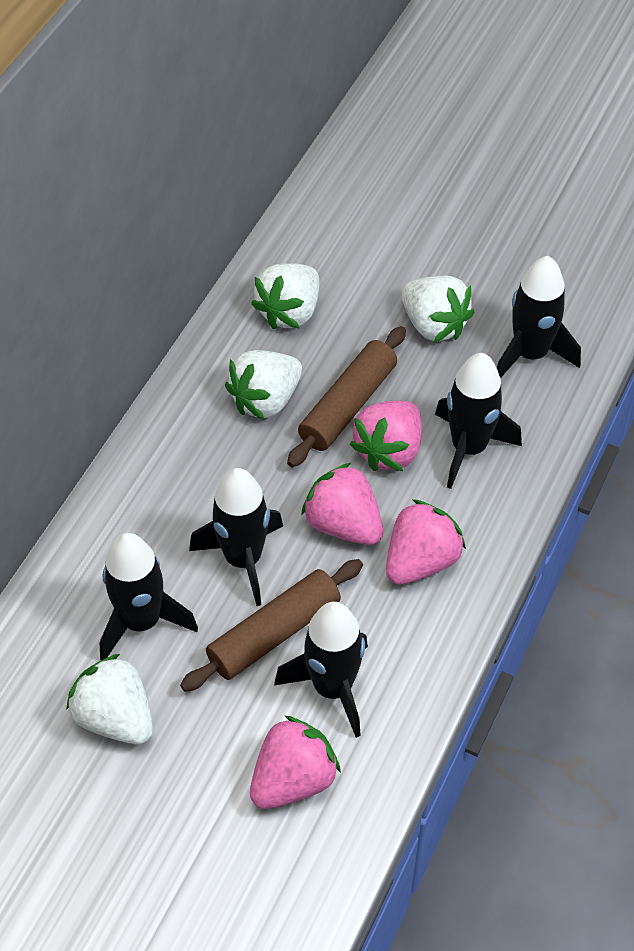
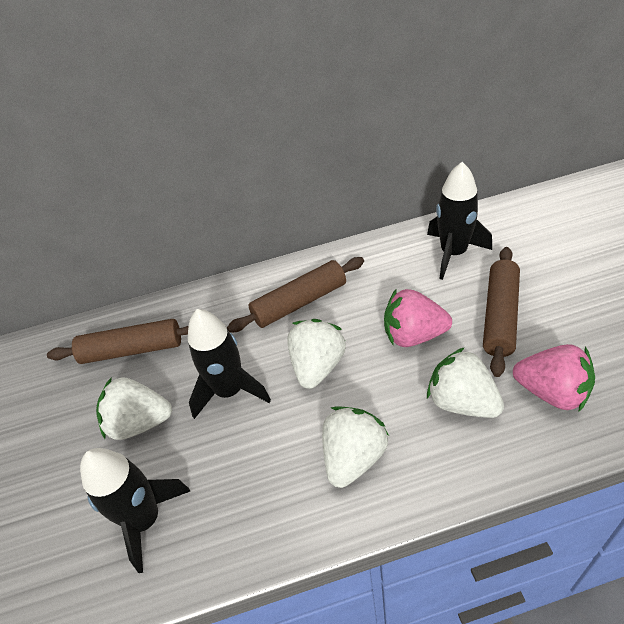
black rocket: [100,533,198,660] [189,468,283,606] [274,602,368,738] [435,353,522,489] [497,256,581,378] = 5 -> [80,448,190,573] [188,309,271,419] [427,162,492,280] = 3
brown rolling pin: [180,559,363,692] [287,326,406,467] = 2 -> [47,319,188,364] [227,257,364,332] [483,247,520,377] = 3
pink strawberry: [250,716,341,809] [301,463,383,545] [350,401,422,471] [386,499,466,585] = 4 -> [384,288,452,347] [513,344,595,411] = 2

